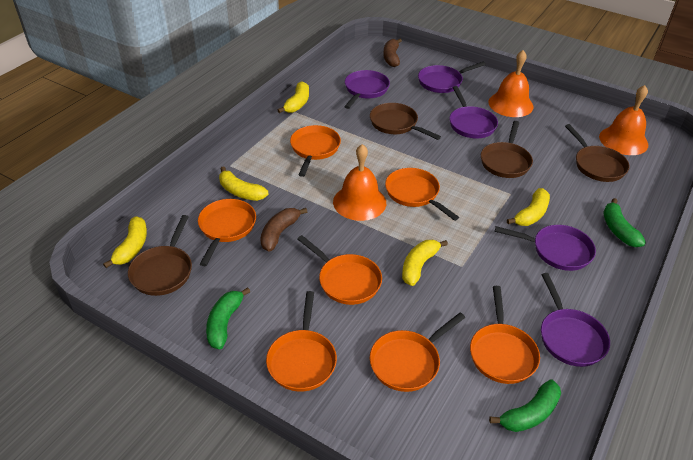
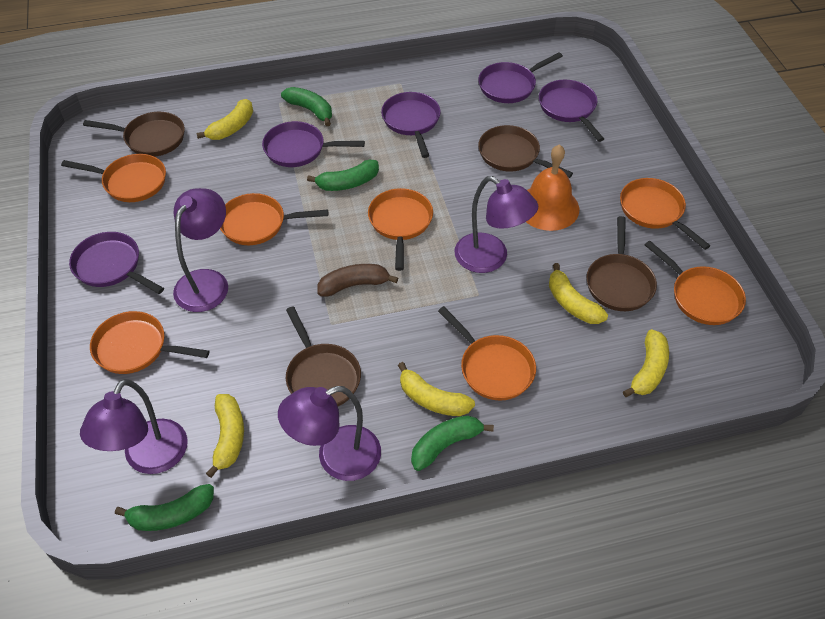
brown banana: [260,208,307,252] [383,38,402,67] = 2 -> [317,264,398,296] = 1
green banana: [206,287,250,350] [489,379,561,432] [603,198,646,247] = 3 -> [115,484,214,531] [281,87,332,126] [307,160,379,191] [411,415,494,471] = 4
orange bell: [333,144,386,221] [488,50,534,117] [599,85,648,155] = 3 -> [526,144,579,231] = 1
purple lamp: none = 0 -> [80,379,188,474] [173,188,228,312] [278,386,381,481] [455,176,538,273] = 4

